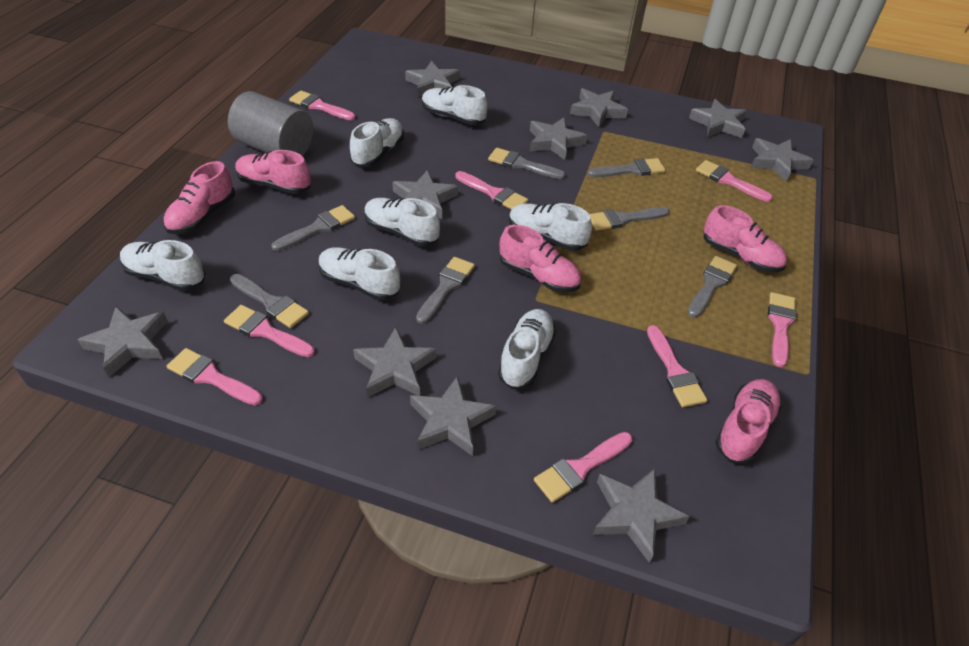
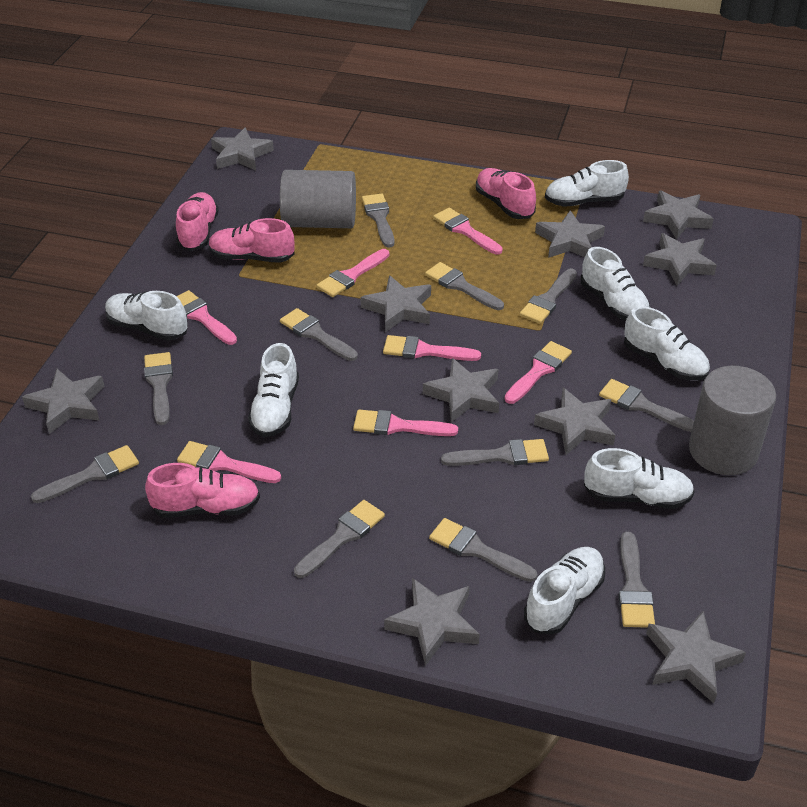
grey brush: [230,274,309,328] [271,205,355,251] [416,257,475,324] [488,148,565,179] [587,158,666,177] [589,207,669,231] [688,256,737,318] = 7 -> [31,445,139,503] [144,352,173,425] [280,308,358,361] [294,500,385,578] [362,194,394,248] [425,262,504,310] [429,518,537,582] [441,439,549,466] [519,268,577,324] [599,379,694,432] [618,532,655,628] = 11
grey cylinder: [228,91,313,156] = 1 -> [280,170,356,228] [689,366,776,475] = 2
pink brush: [167,348,263,405] [224,305,315,357] [289,91,355,120] [455,171,528,210] [534,432,632,503] [647,325,707,407] [696,160,773,202] [768,292,796,367] = 8 -> [177,290,237,345] [177,441,281,483] [316,249,389,297] [353,410,458,436] [383,335,481,361] [433,208,503,255] [505,341,572,404] = 7
pink shoe: [163,161,235,234] [235,150,311,194] [500,225,582,292] [704,205,787,272] [715,379,782,464] = 5 -> [145,463,260,518] [176,192,219,251] [209,218,295,263] [476,168,536,219] = 4

